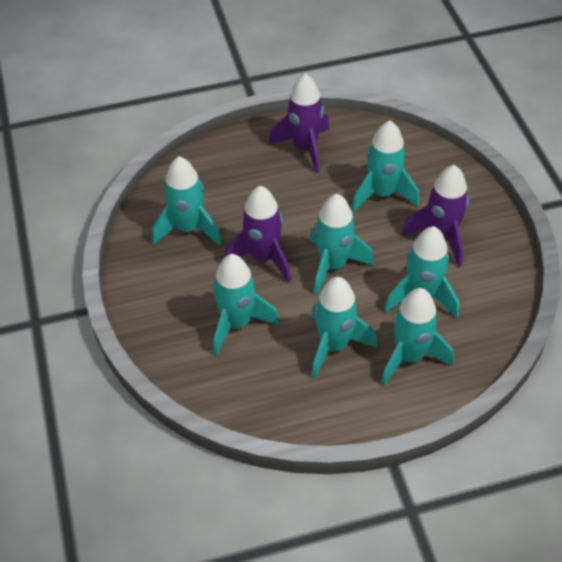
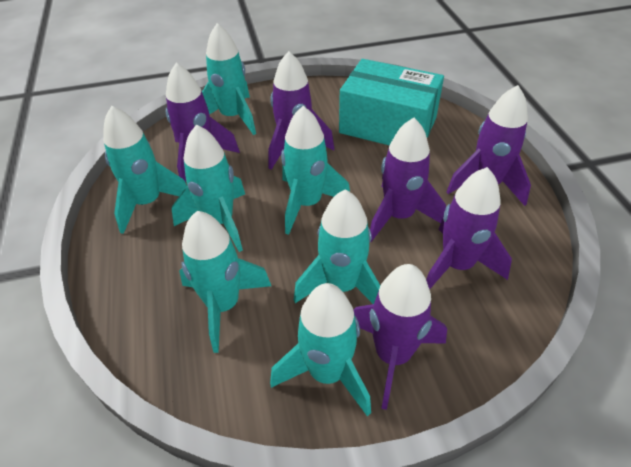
purple rocket: [224,186,291,283] [269,73,329,173] [401,165,469,267] = 3 -> [166,63,240,182] [268,51,334,170] [353,264,447,410] [370,118,446,242] [426,167,512,289] [446,85,531,206] = 6
turquoise box: none = 0 -> [339,59,444,145] = 1

